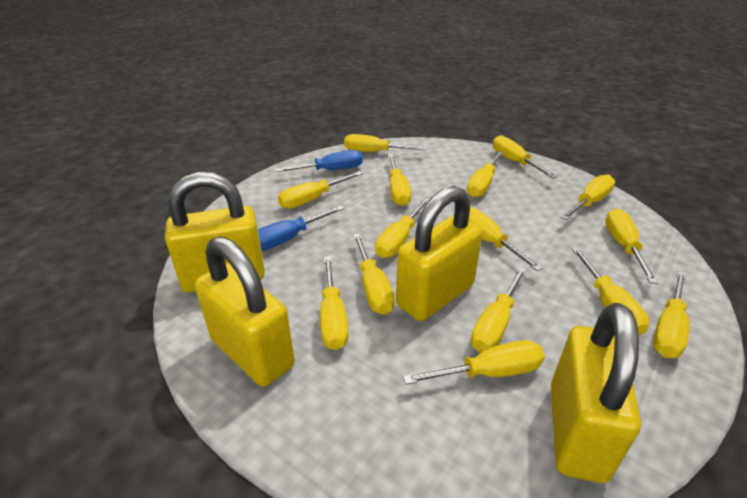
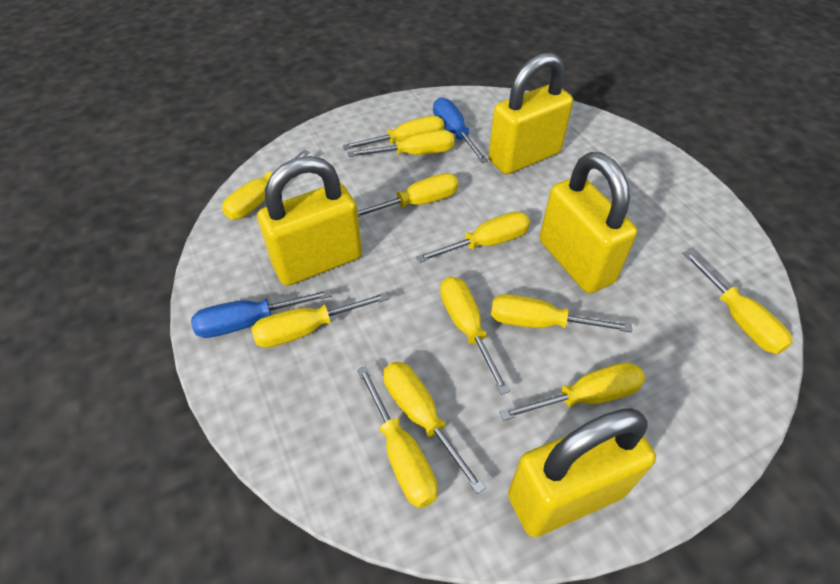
yellow screwdriver: [278,171,363,209] [320,256,349,350] [344,134,427,152] [353,233,395,315] [375,198,430,258] [388,154,411,206] [403,340,545,385] [467,151,503,197] [469,207,543,271] [471,267,527,352] [493,135,557,179] [560,174,615,220] [571,247,649,335] [605,209,658,284] [653,271,690,358] = 15 -> [222,150,310,219] [251,292,389,348] [342,116,444,150] [348,130,454,157] [357,173,459,217] [357,366,438,508] [383,362,486,494] [416,211,530,263] [440,277,510,395] [491,294,632,332] [500,362,645,421] [682,250,793,354] = 12

